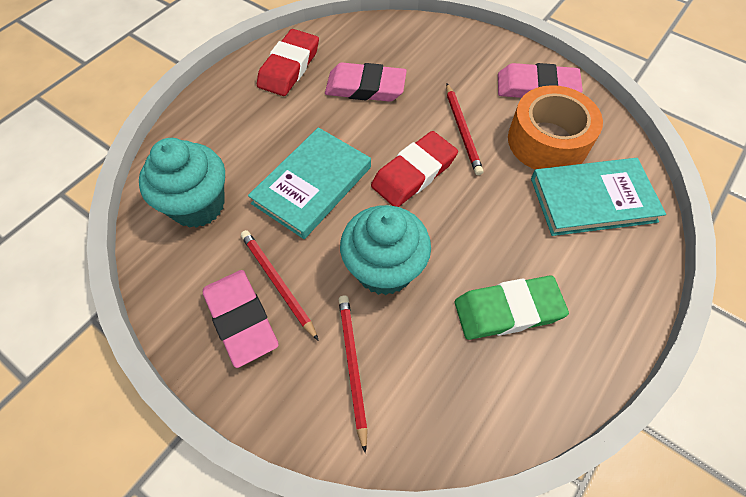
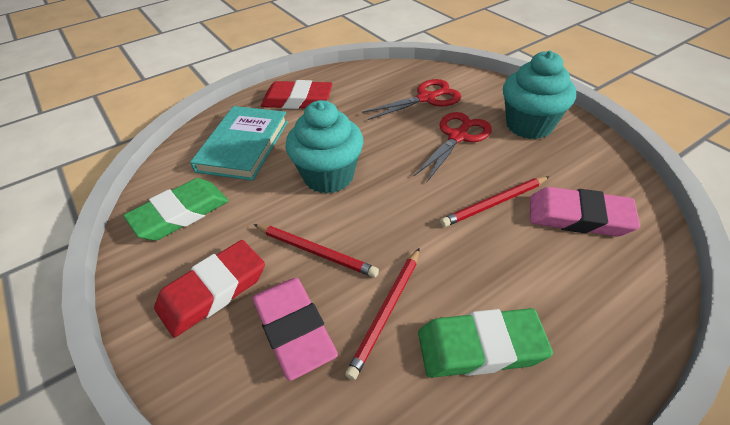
green eraser: [455,276,569,340] = 1 -> [123,178,229,241] [418,308,553,378] = 2
orange tape: [508,85,603,169] = 1 -> none = 0
pink eraser: [203,270,279,368] [325,63,407,102] [498,63,583,98] = 3 -> [253,278,338,381] [530,187,640,237] = 2
red scissors: none = 0 -> [362,79,461,120] [414,112,492,183] = 2
turquoise book: [248,127,371,239] [531,158,666,236] = 2 -> [190,106,288,181] = 1

